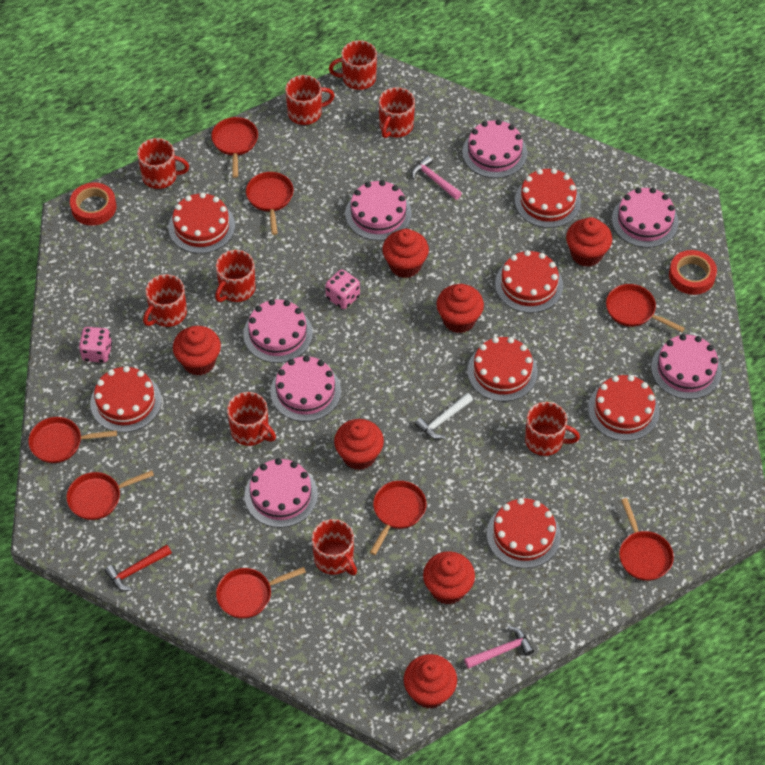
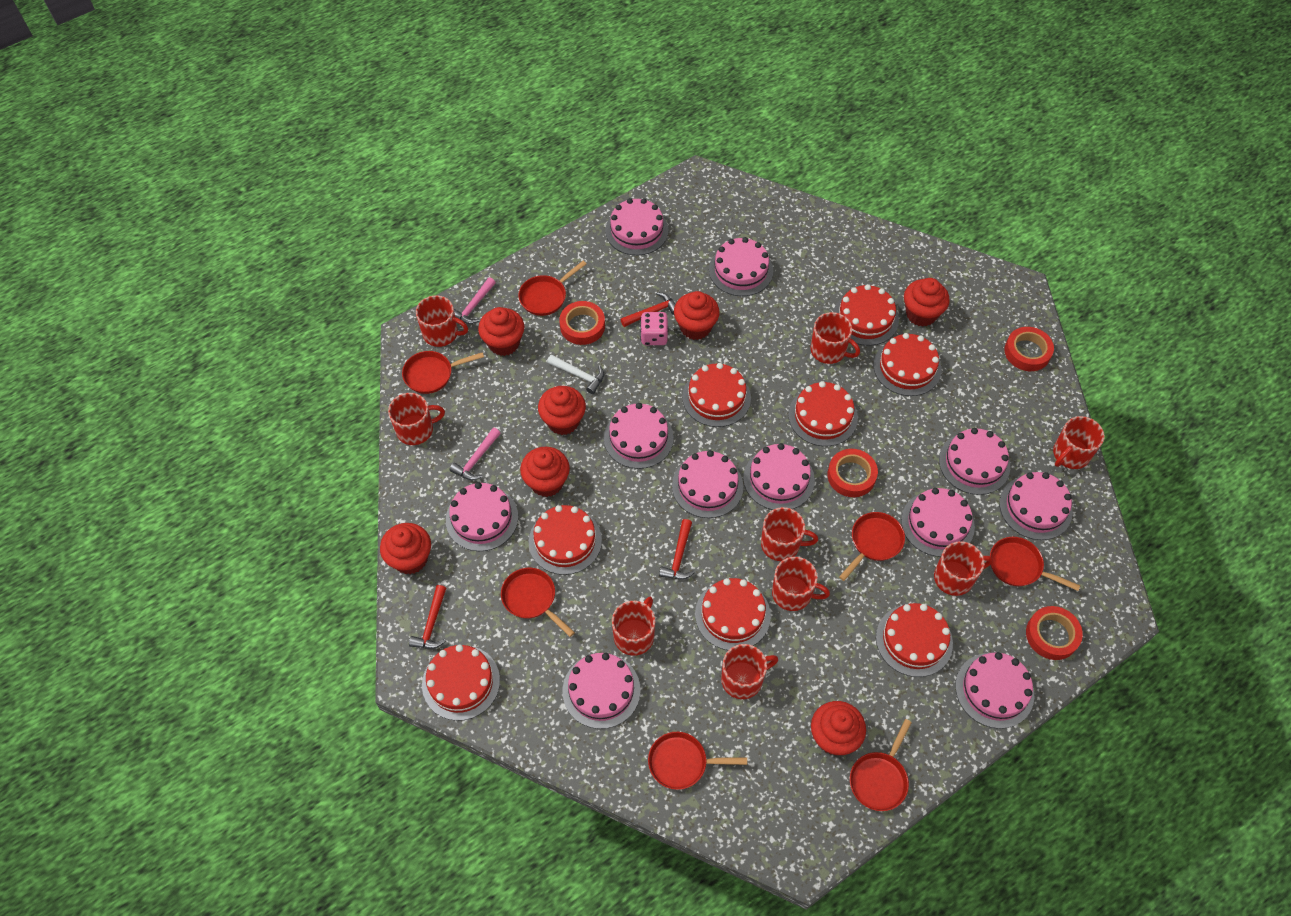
pink cake: [243,299,313,363] [244,458,318,528] [270,355,341,422] [345,180,412,241] [462,119,527,178] [612,187,678,248] [651,334,722,399] = 7 -> [446,482,518,551] [562,653,641,729] [604,403,674,469] [605,198,668,256] [672,450,743,518] [709,237,773,296] [743,443,815,510] [901,488,975,557] [939,428,1010,495] [955,652,1034,729] [999,472,1073,540] = 11
pink dice: [79,327,112,363] [325,269,360,309] = 2 -> [640,312,668,345] = 1
red cake: [90,366,161,432] [168,192,235,254] [467,337,538,402] [487,498,561,568] [495,250,563,313] [515,168,581,228] [588,375,659,441] = 7 -> [422,644,500,721] [529,505,602,575] [682,363,751,427] [695,578,771,650] [788,381,858,446] [833,284,899,346] [874,333,942,396] [876,603,953,677] = 8
red hammer: [104,544,172,591] = 1 -> [409,585,446,649] [620,292,675,327] [659,519,695,580] = 3
red pan: [28,417,117,463] [67,470,154,520] [211,117,258,178] [216,567,306,619] [246,172,294,235] [370,481,426,555] [606,284,685,332] [619,498,674,581] = 8 -> [402,351,484,394] [501,568,575,637] [518,261,586,316] [648,732,747,790] [839,512,905,581] [850,719,912,811] [990,537,1080,591] = 7
red tape: [70,182,116,226] [669,250,717,295] = 2 -> [559,301,605,345] [827,449,878,497] [1004,327,1054,371] [1026,606,1083,660] = 4

